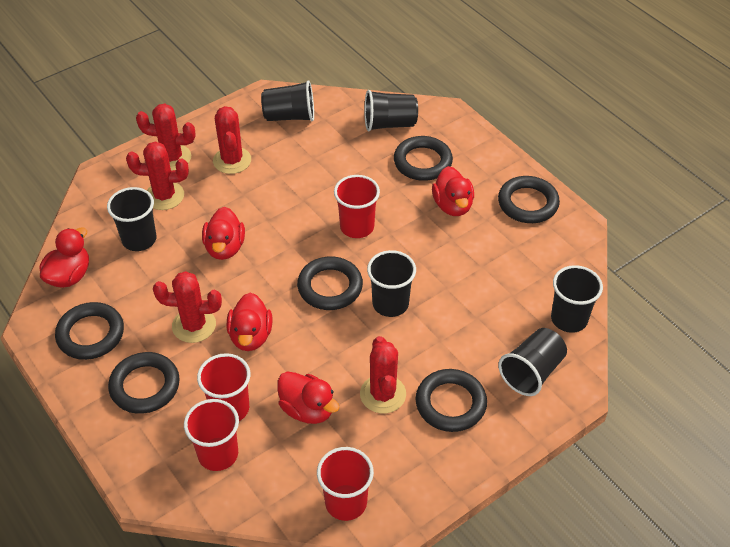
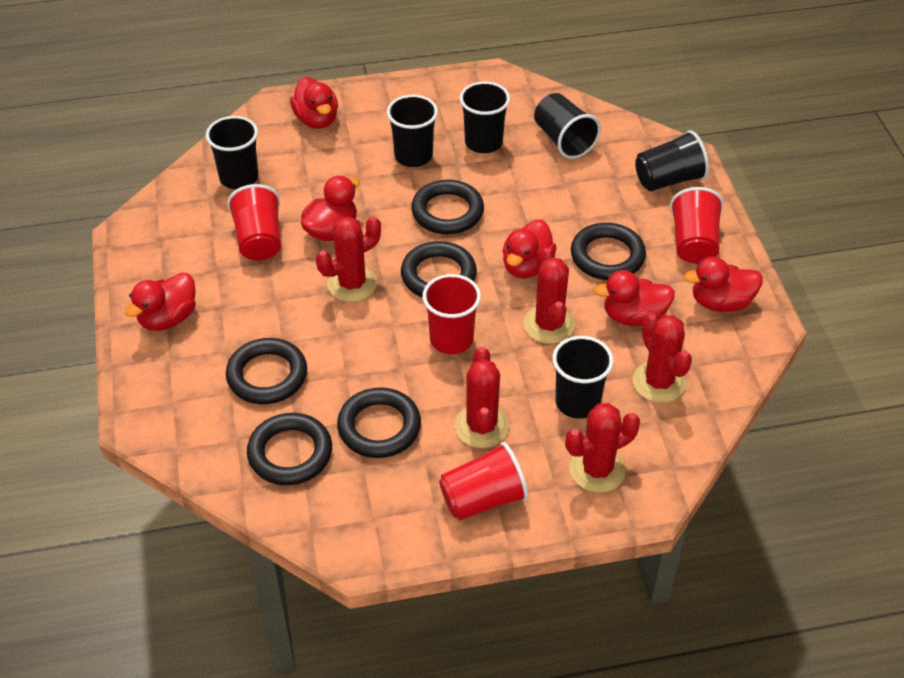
red duck: [40,227,89,288] [202,207,245,260] [227,293,272,351] [277,371,340,424] [432,166,474,216] = 5 -> [125,272,196,331] [290,77,338,129] [301,176,360,241] [503,220,557,279] [594,270,675,326] [684,257,763,312] = 6

